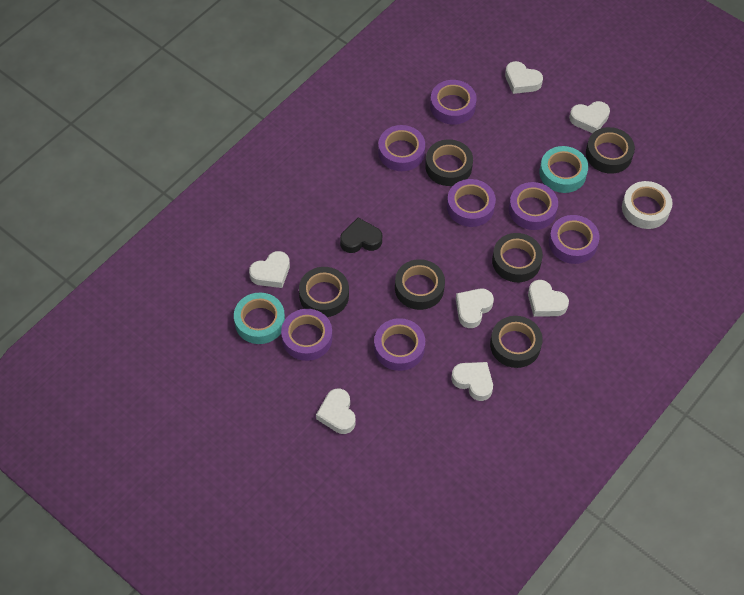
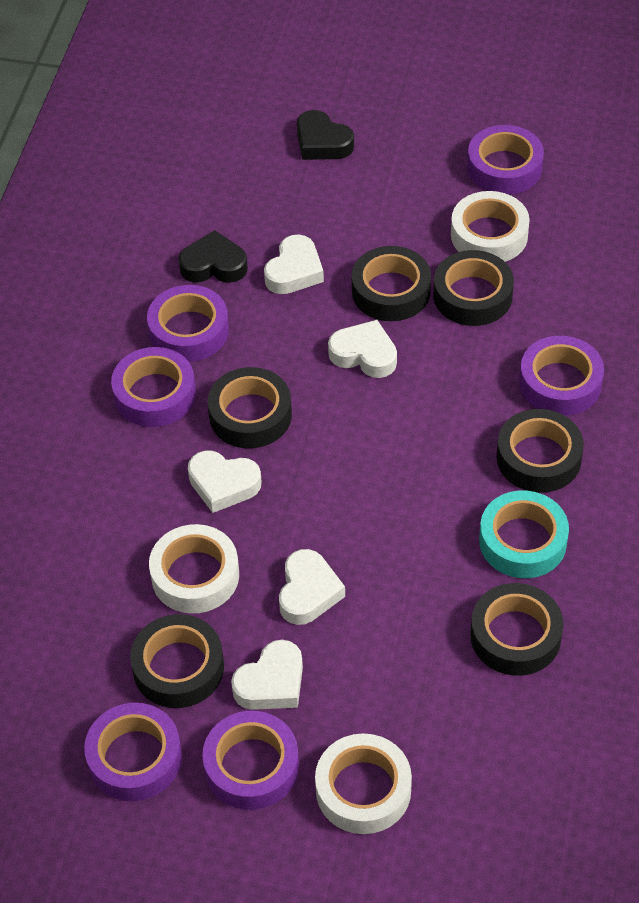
black heart: [340,218,382,253] = 1 -> [178,230,248,283] [297,110,354,160] = 2
purple tape: [281,309,332,361] [374,318,425,371] [378,125,425,171] [430,80,477,125] [447,179,496,227] [509,182,558,230] [549,215,600,264] = 7 -> [84,703,182,801] [111,347,196,427] [147,285,229,362] [202,711,299,810] [467,125,544,195] [519,336,604,416] = 6
turquoise tape: [234,292,285,344] [539,146,588,193] = 2 -> [479,491,569,578] = 1
white heart: [249,251,290,288] [316,388,355,434] [451,362,493,401] [456,289,494,328] [505,61,543,94] [528,280,569,317] [569,101,610,133] = 7 -> [188,450,262,513] [231,640,303,710] [264,234,324,294] [279,549,345,625] [328,320,397,378] = 5
white tape: [622,181,673,229] = 1 -> [149,524,239,613] [315,733,412,834] [451,191,530,262] = 3

